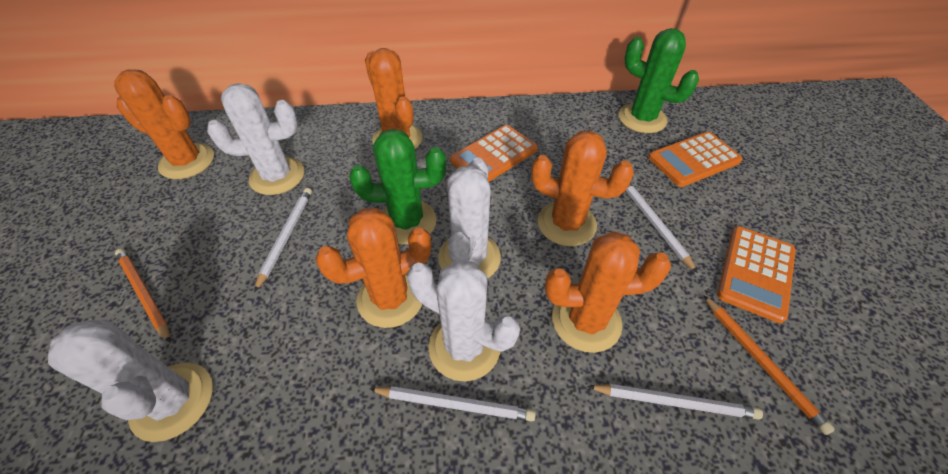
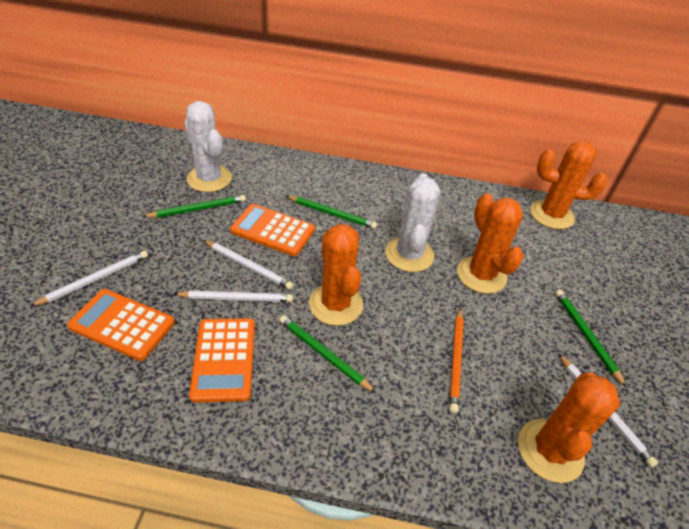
green cactus: [349,129,446,245] [619,28,699,133] = 2 -> none = 0
green pencil: none = 0 -> [142,195,246,218] [279,315,376,393] [286,196,377,229] [555,290,627,388] = 4
orange cactus: [114,69,214,179] [315,208,431,328] [365,48,423,149] [531,131,634,246] [545,231,671,353] = 5 -> [309,224,363,326] [457,193,524,294] [518,373,620,483] [530,141,607,229] = 4
orange pencil: [115,249,170,342] [703,295,835,435] = 2 -> [449,308,464,413] = 1
white cactus: [48,319,213,442] [207,84,304,195] [407,260,520,381] [438,157,501,278] = 4 -> [184,101,232,192] [385,173,440,272] = 2

